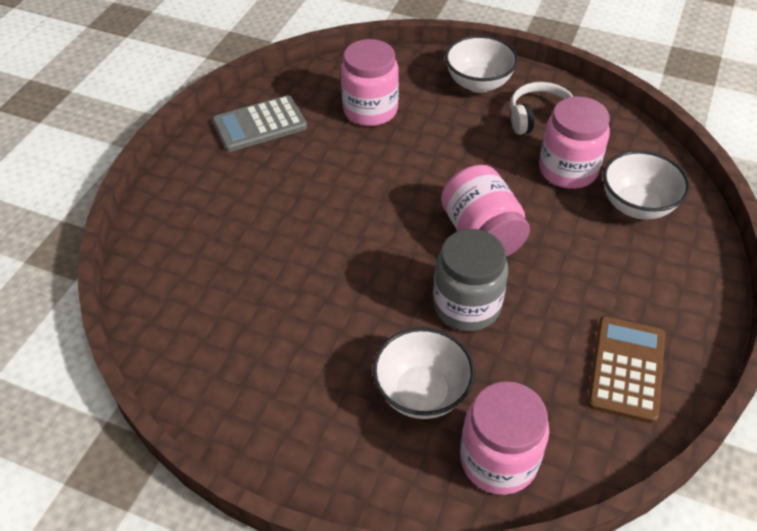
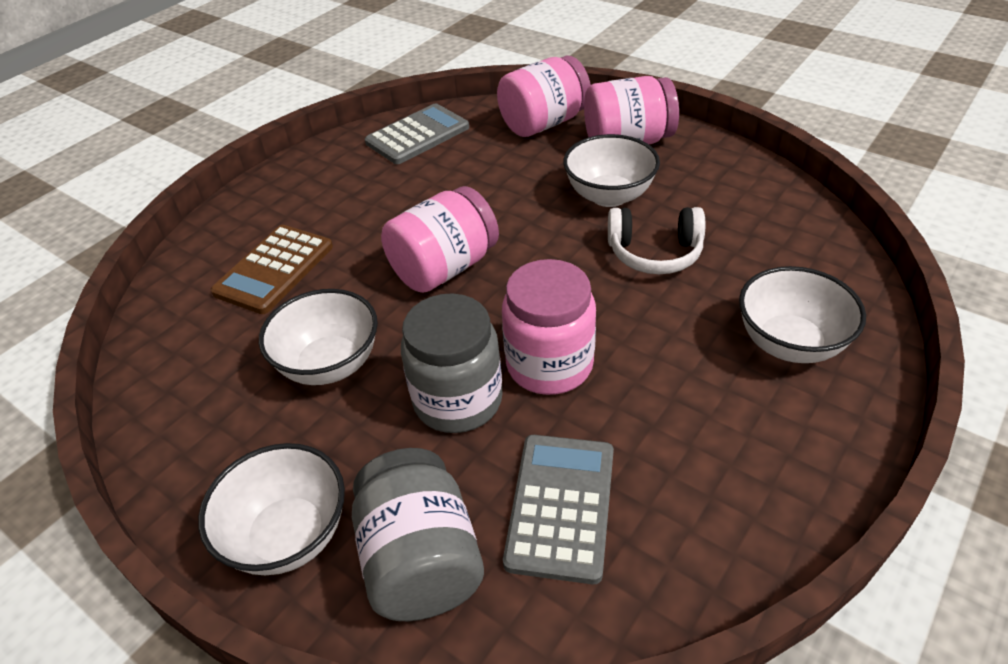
grey calculator: [212,95,307,152] = 1 -> [365,103,469,164] [503,435,614,584] = 2
grey jar: [433,229,508,331] = 1 -> [352,448,484,621] [401,293,503,433] = 2
white bowl: [373,327,475,419] [445,35,518,93] [603,150,690,220] = 3 -> [198,443,345,575] [259,289,378,385] [563,134,660,207] [739,266,866,363] = 4

